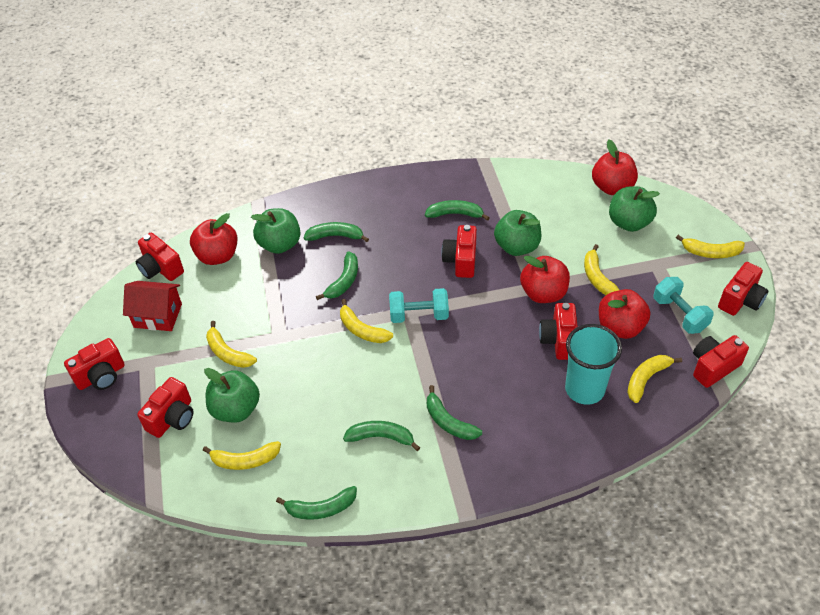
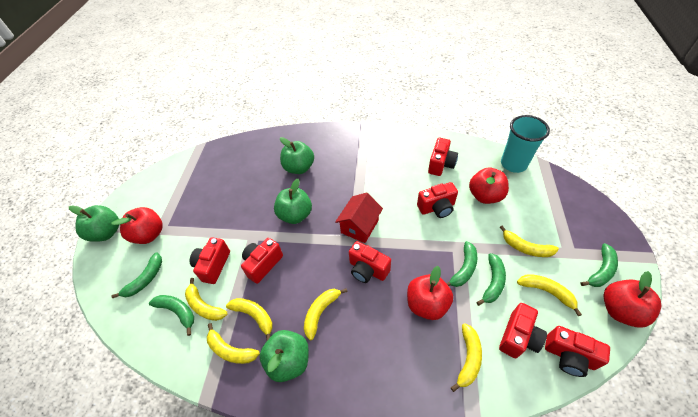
green banana: [276,486,357,520] [303,222,369,242] [316,251,358,300] [343,421,420,451] [425,200,490,221] [427,385,482,440] = 6 -> [112,252,162,298] [149,295,194,336] [446,241,477,287] [476,253,506,306] [580,243,618,287] = 5
turquoise dumbbell: [389,288,449,323] [653,277,714,334] = 2 -> none = 0
yellow banana: [203,441,281,470] [206,321,257,368] [340,299,393,343] [584,244,619,295] [627,355,682,403] [676,235,745,258] = 6 -> [185,278,228,321] [207,323,260,364] [226,298,273,340] [304,288,347,340] [451,323,482,392] [500,225,559,257] [517,274,582,316] = 7

